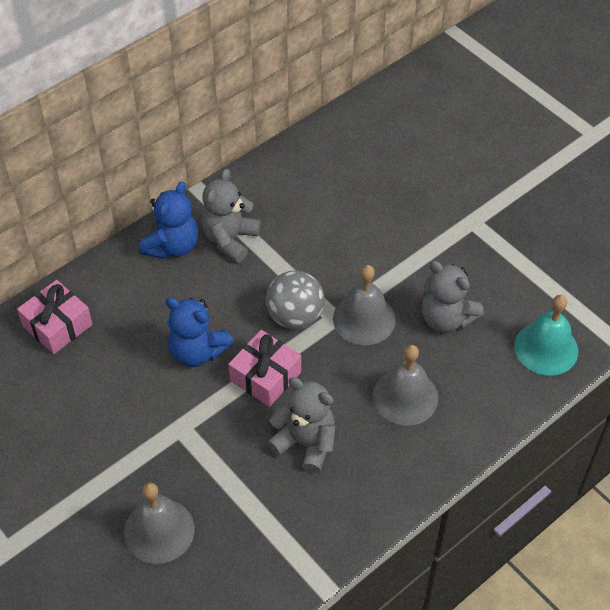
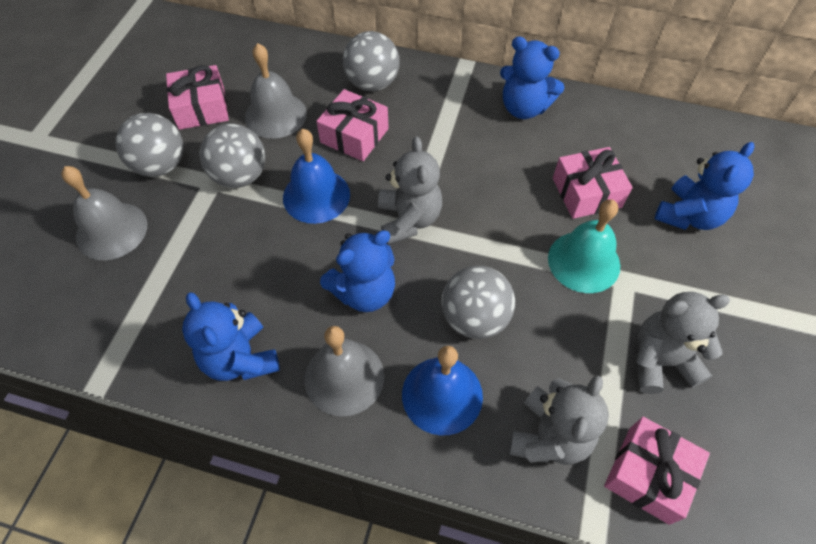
blue bell: none = 0 -> [283,129,350,224] [402,346,483,435] = 2
blue teddy bear: [139,182,198,259] [166,297,234,367] = 2 -> [182,292,280,381] [320,230,395,312] [500,36,565,119] [655,142,754,230] = 4
grey ball: [266,270,325,329] = 1 -> [116,113,184,177] [200,123,265,188] [343,31,400,91] [441,266,515,339] = 4
pink gift: [17,280,93,354] [228,330,301,407] = 2 -> [166,65,229,130] [316,89,389,161] [553,147,633,219] [604,417,710,525] = 4

